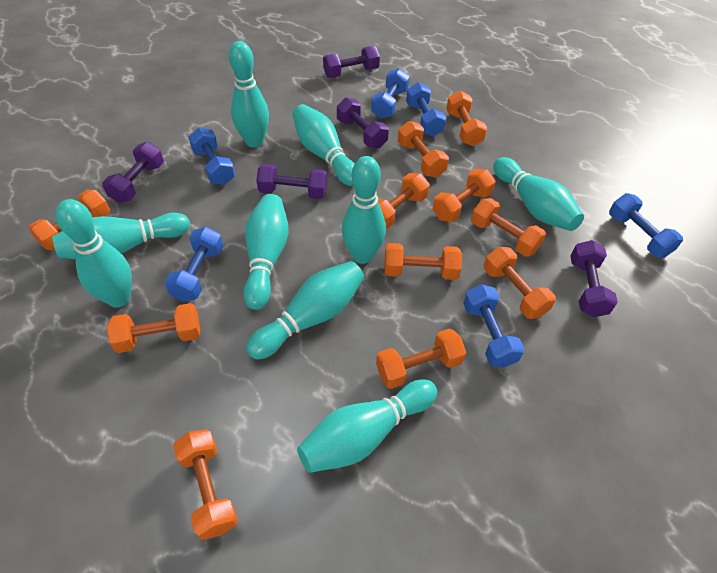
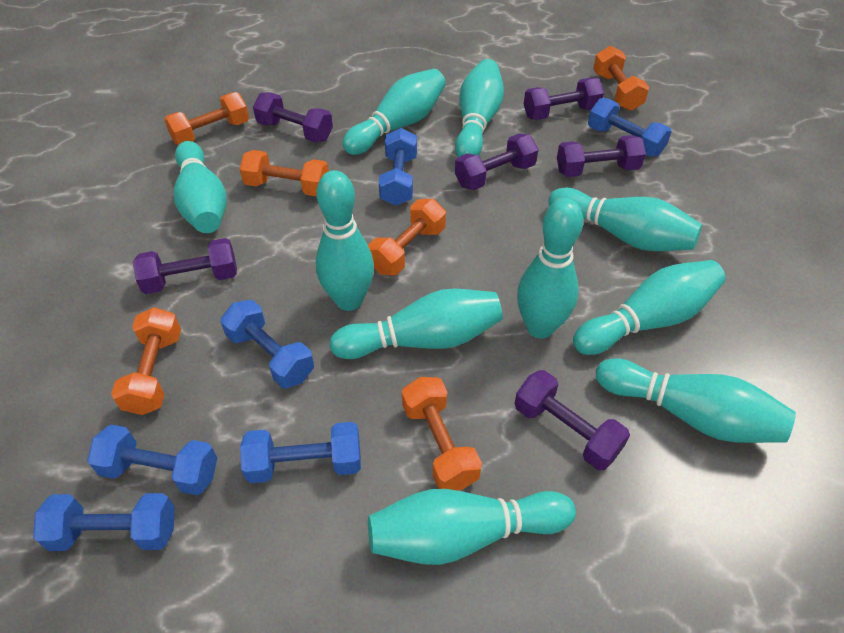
orange dumbbell: [28,190,110,250] [107,303,200,353] [173,429,238,540] [376,328,466,389] [378,173,430,229] [384,243,462,280] [398,121,449,178] [432,169,495,222] [446,91,487,146] [471,198,546,257] [484,247,556,319] = 11 -> [111,307,181,415] [164,92,249,145] [240,150,329,196] [368,199,446,275] [402,377,482,491] [593,46,649,111] = 6
purple dumbbell: [102,142,164,203] [256,164,327,199] [323,46,380,78] [337,97,389,148] [570,240,618,317] = 5 -> [133,238,237,294] [253,93,333,142] [455,134,538,190] [514,370,630,470] [524,78,604,120] [557,135,646,177] = 6
turquoise bowling pin: [52,213,190,259] [55,199,132,308] [229,41,269,148] [243,194,289,310] [246,261,364,360] [292,104,355,186] [297,379,437,473] [342,156,386,264] [493,157,584,231] = 9 -> [173,141,227,233] [316,170,374,311] [330,289,503,359] [342,69,446,155] [368,489,576,565] [455,59,504,157] [517,198,583,339] [548,188,702,251] [573,260,726,355] [596,358,796,443] = 10

